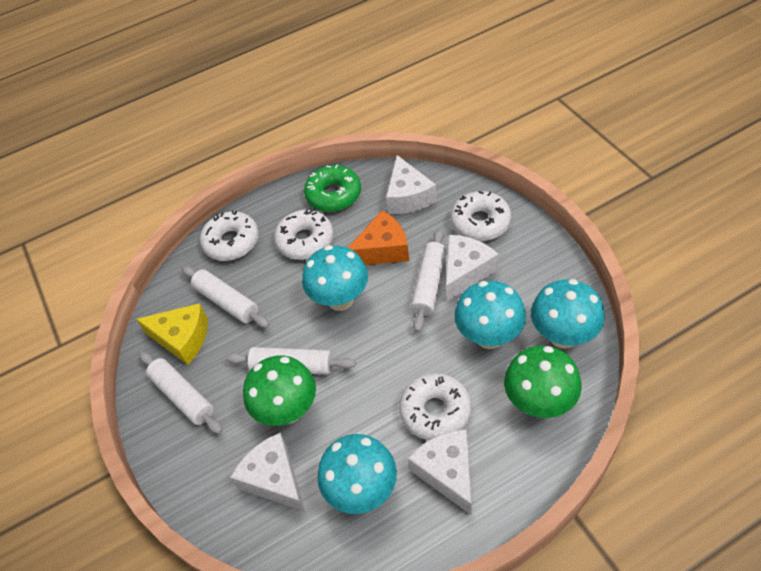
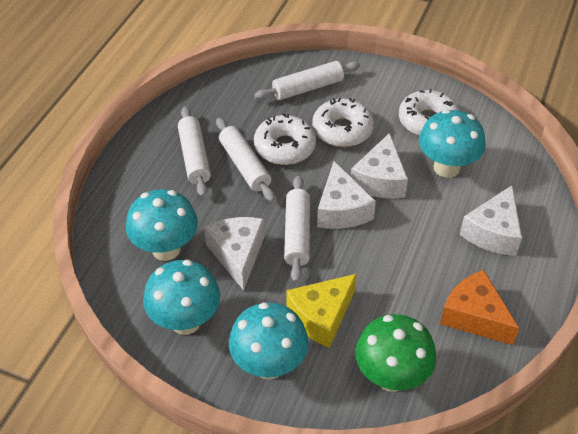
green donut: [304,164,361,212] = 1 -> none = 0
green mushroom: [243,355,316,426] [504,345,582,418] = 2 -> [355,314,436,392] = 1
white donut: [200,210,259,261] [274,209,334,260] [399,373,471,440] [450,191,511,241] = 4 -> [254,114,316,165] [312,98,374,147] [399,89,459,136] = 3

